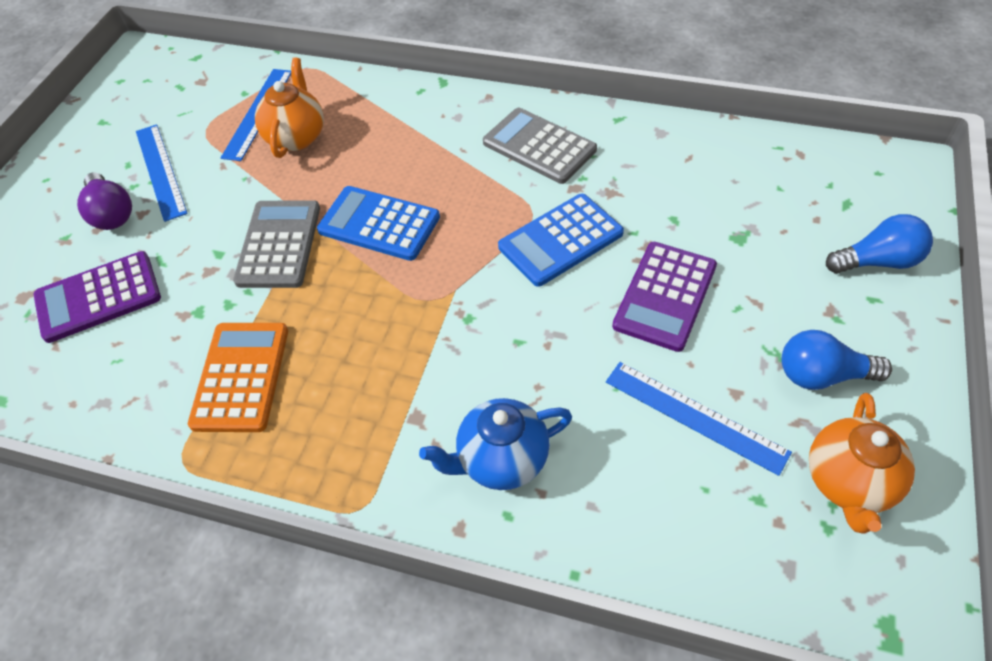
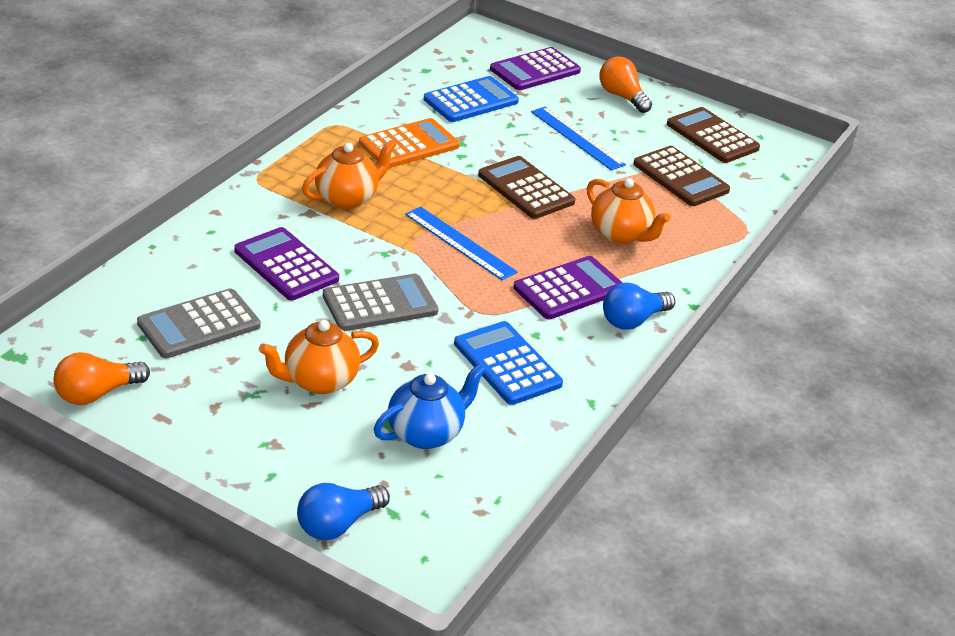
blue ruler: [136,124,188,222] [220,69,291,161] [606,362,792,476] = 3 -> [405,207,518,280] [531,107,626,171] = 2
brown calculator: none = 0 -> [478,156,575,219] [633,146,730,206] [667,107,760,163] = 3
orange light bulb: none = 0 -> [54,352,150,405] [600,56,652,113] = 2
orange teapot: [255,58,324,158] [809,393,915,533] = 2 -> [259,320,379,394] [302,140,396,209] [587,178,670,244] = 3
purple calculator: [33,251,161,343] [612,242,717,352] = 2 -> [234,227,339,300] [490,47,581,90] [513,256,623,319] = 3
purple light bulb: [77,172,132,230] = 1 -> none = 0

